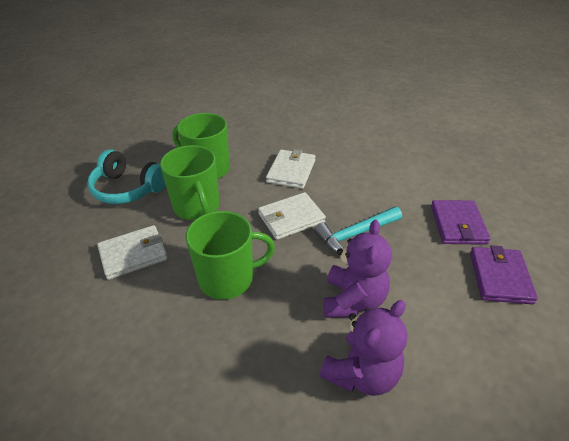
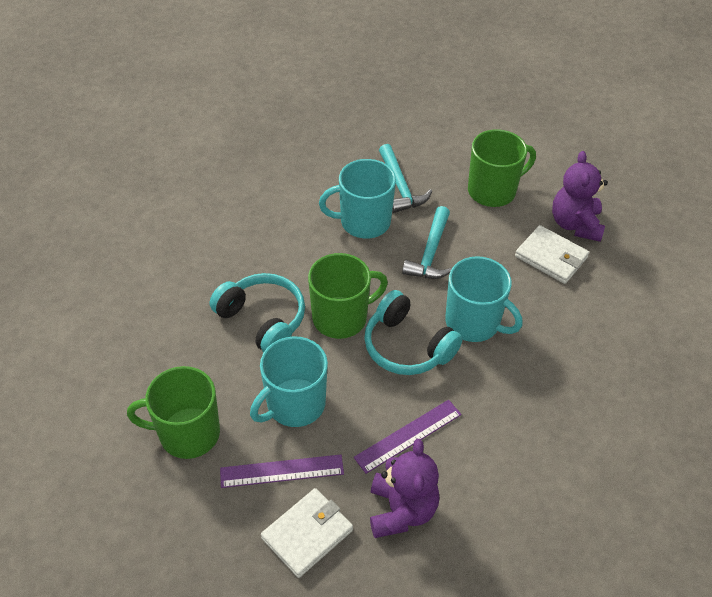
purple ruler: none = 0 -> [220,454,344,488] [354,400,462,474] = 2
purple wallet: [431,200,491,245] [470,245,538,304] = 2 -> none = 0
turquoise hammer: [314,206,402,253] = 1 -> [379,144,432,213] [402,206,452,279] = 2
turquoise headphones: [87,149,166,204] = 1 -> [210,273,305,352] [364,290,463,375] = 2
turquoise mug: none = 0 -> [250,336,328,427] [319,159,396,238] [445,256,523,342] = 3
white wallet: [97,225,168,280] [258,192,326,240] [266,149,315,189] = 3 -> [261,488,353,578] [515,225,589,284] = 2

